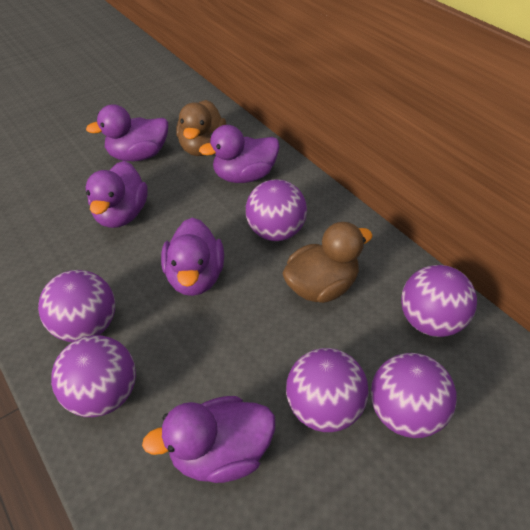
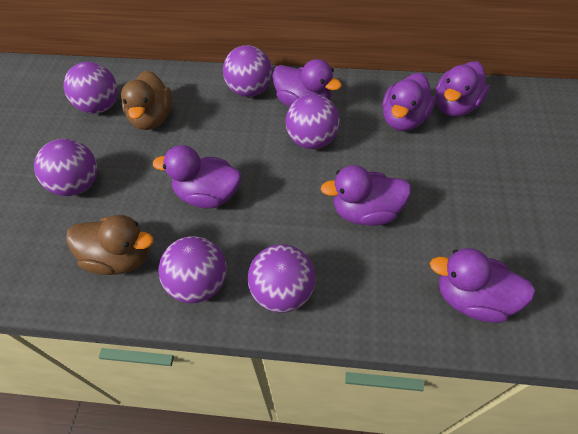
purple duck: [85,161,148,228] [86,104,168,161] [142,396,275,483] [161,218,224,296] [199,125,280,183] = 5 -> [153,145,241,209] [273,59,342,107] [321,165,411,226] [382,73,435,131] [430,248,535,323] [436,61,490,117] = 6

